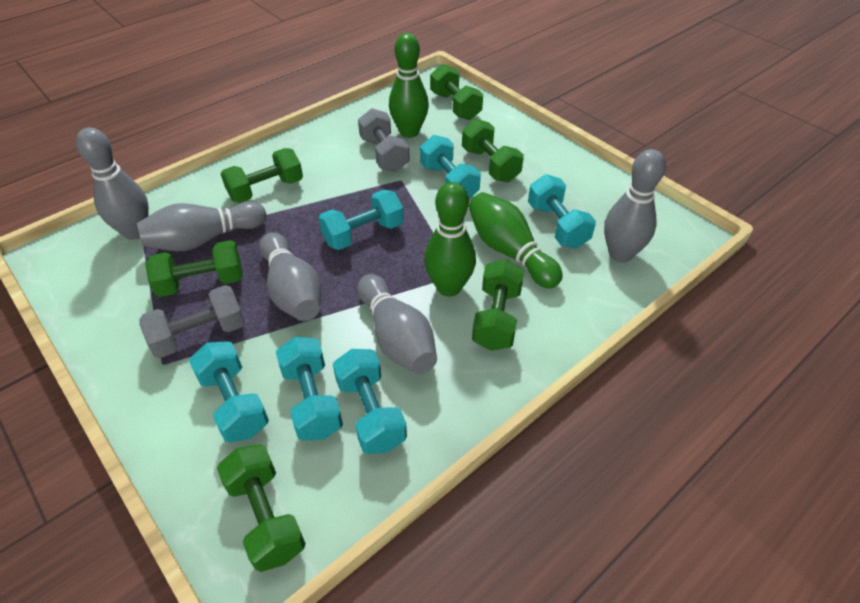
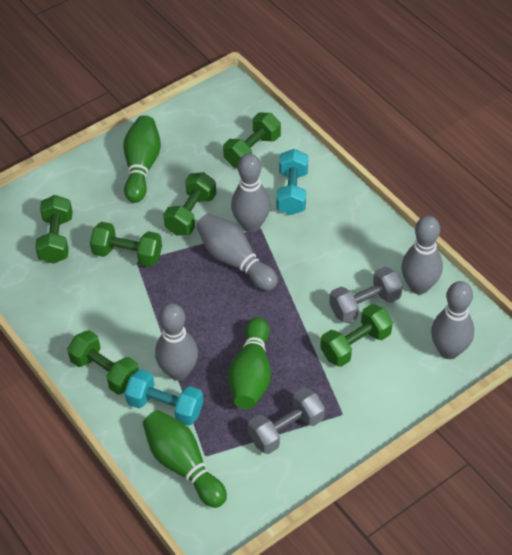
turquoise dumbbell: [189,341,269,443] [276,337,343,441] [319,190,404,250] [333,349,407,454] [420,135,481,198] [528,174,596,248] = 6 -> [125,369,204,426] [276,149,308,215] = 2

